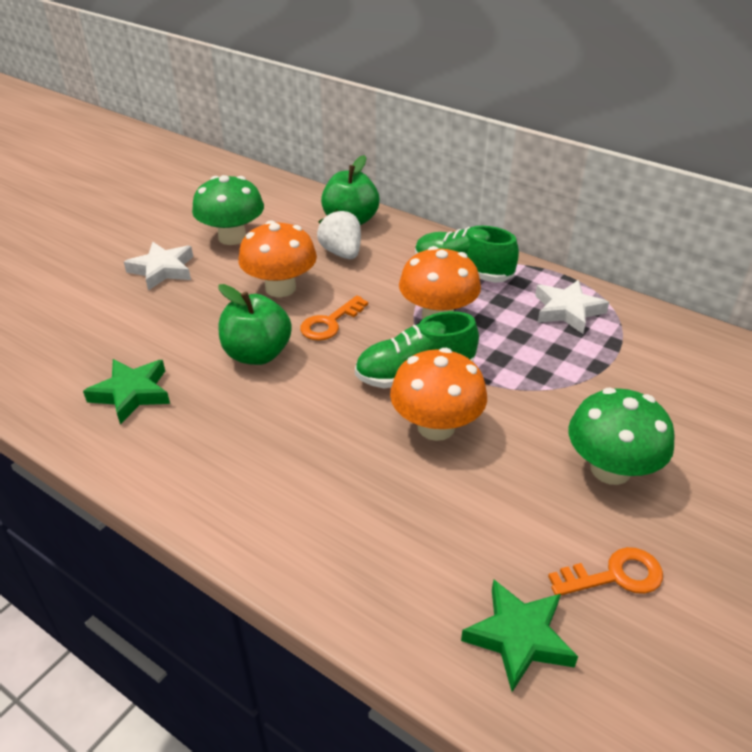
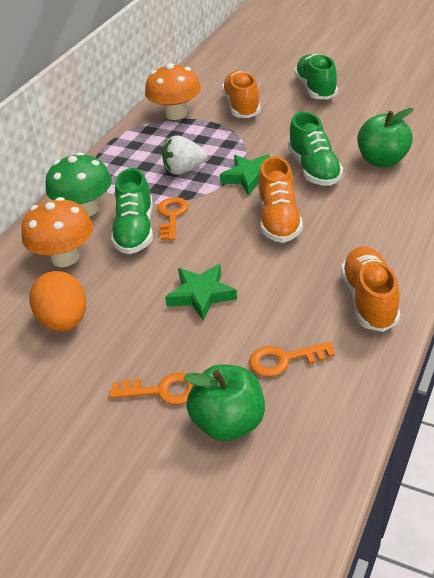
green mushroom: [192,175,264,245] [568,388,675,485] = 2 -> [46,152,112,217] = 1
green shoe: [355,311,479,389] [415,226,519,283] = 2 -> [111,168,153,254] [288,112,343,186] [294,54,338,99] = 3
orange egg: none = 0 -> [29,271,86,332] = 1
orange key: [300,295,368,341] [548,547,663,596] = 2 -> [109,372,193,405] [158,197,188,241] [249,341,335,377] = 3
orange mushroom: [238,220,317,297] [390,348,487,441] [399,246,481,319] = 3 -> [21,197,93,267] [145,63,201,120] = 2
orange shoe: none = 0 -> [222,71,261,118] [259,157,303,243] [341,246,400,332] = 3
white star: [124,242,193,290] [535,280,609,334] = 2 -> none = 0

